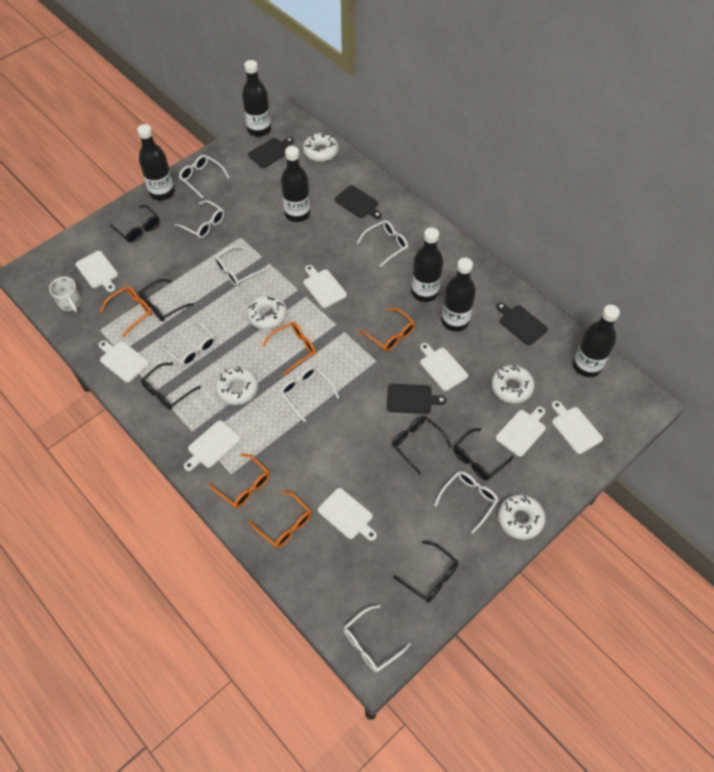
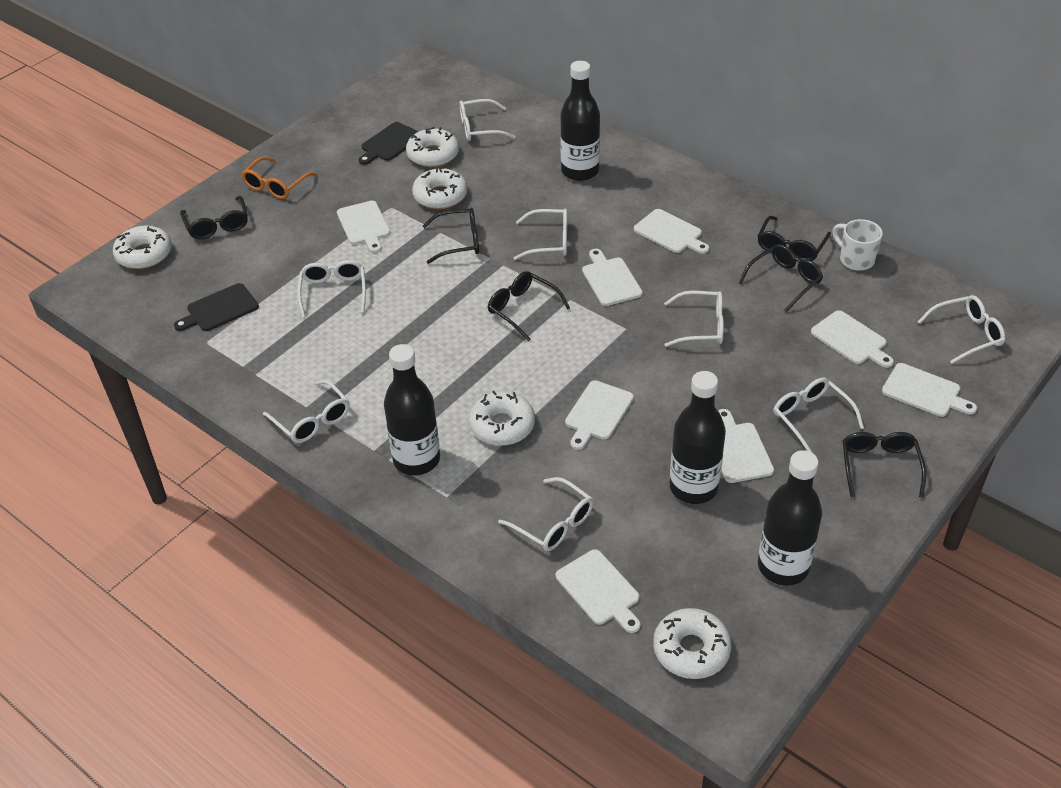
black bottle: [137,124,175,200] [242,60,271,137] [281,146,310,222] [411,227,443,302] [441,258,476,332] [573,305,620,377] = 6 -> [384,344,440,475] [560,61,600,181] [670,371,726,504] [758,450,822,586] = 4
black cutting board: [248,137,294,168] [335,185,382,219] [387,384,447,414] [496,302,548,346] = 4 -> [174,283,259,331] [358,122,419,165] = 2
orange glasses: [100,286,152,337] [209,453,270,508] [249,490,312,548] [262,322,316,375] [359,308,415,351] = 5 -> [241,157,317,199] = 1

